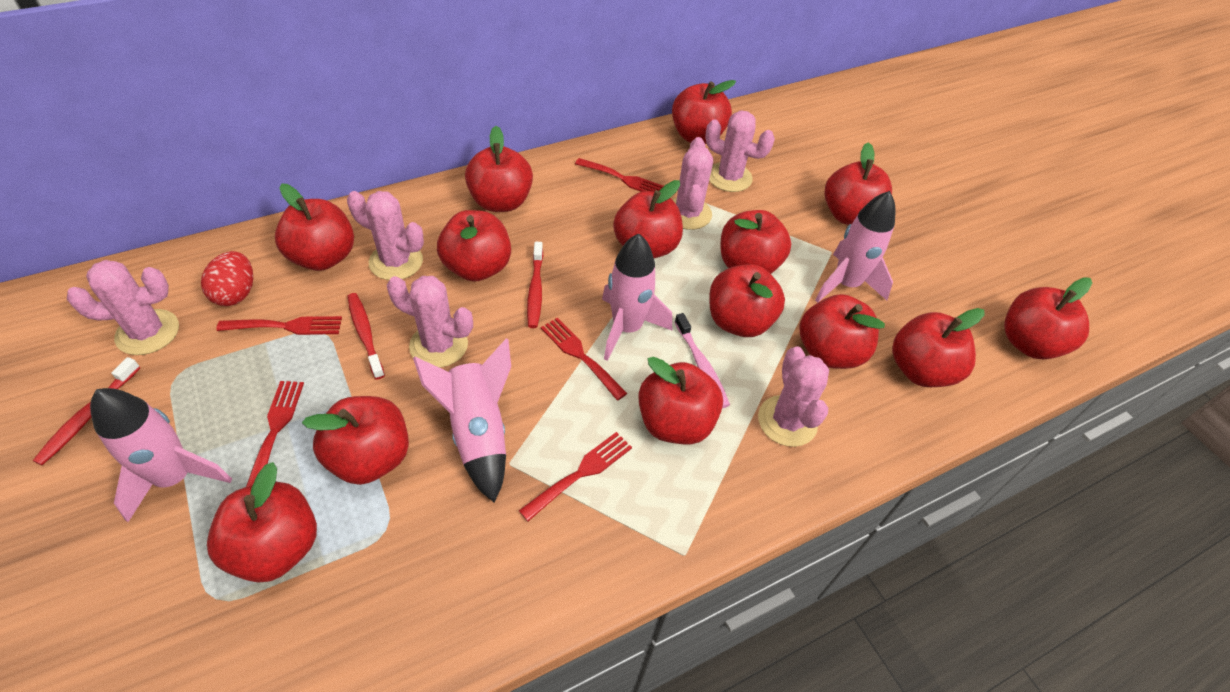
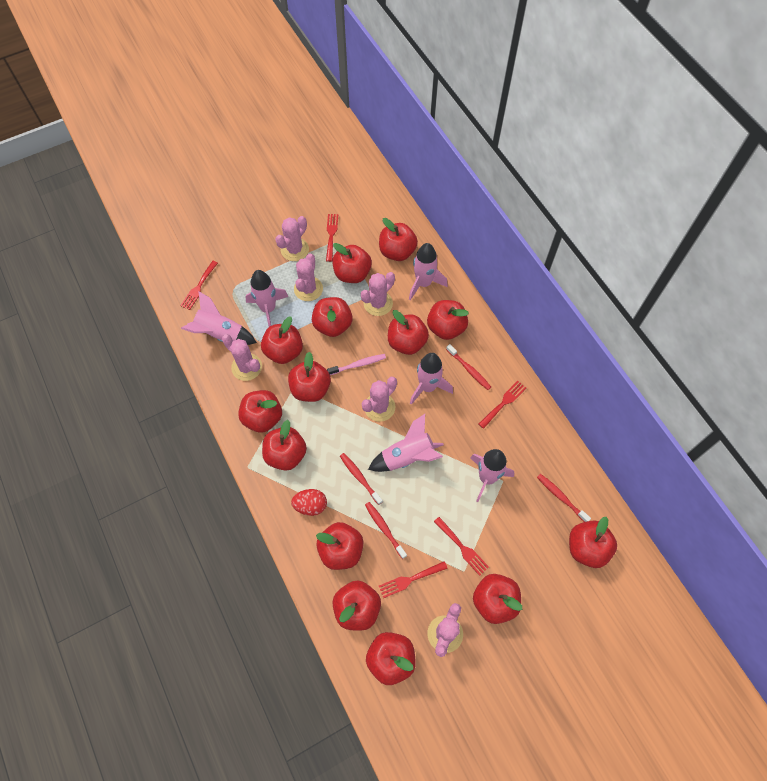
pink rocket: [90,388,232,522] [413,338,511,502] [602,233,672,361] [815,191,896,303] = 4 -> [181,291,257,345] [245,270,288,327] [368,414,444,472] [409,243,448,300] [410,353,453,405] [470,449,514,502] = 6
red toothbrush: [33,357,140,465] [347,293,385,379] [527,242,543,328] = 3 -> [340,453,383,505] [365,502,407,559] [446,344,491,390] [537,474,591,522] = 4

